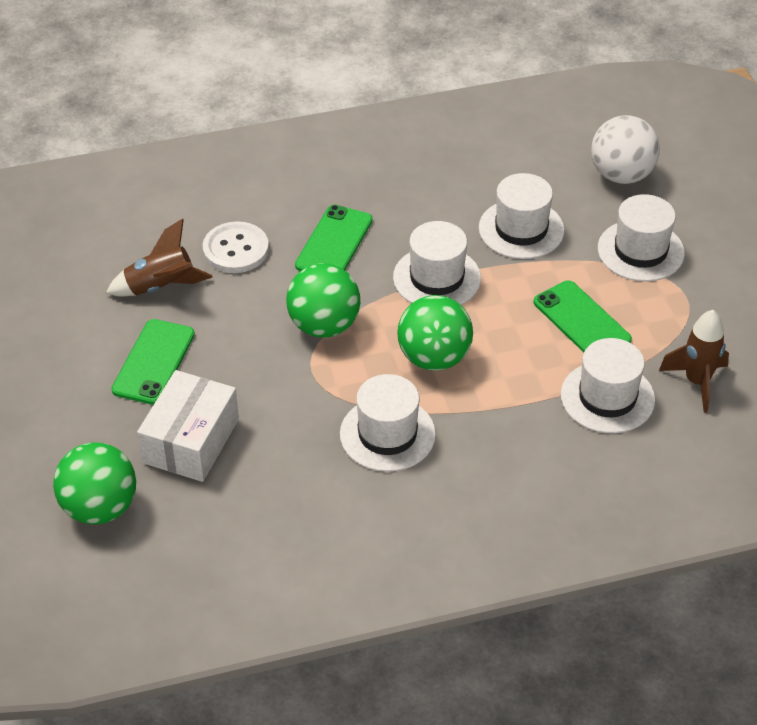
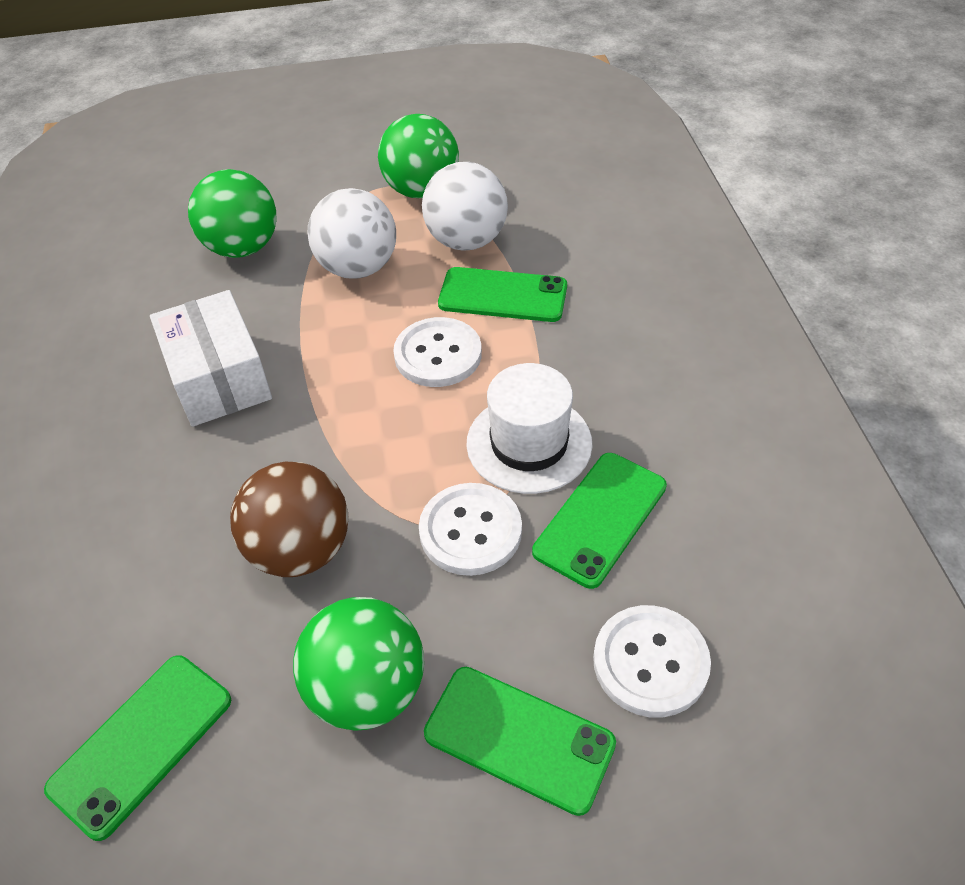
brown ball: none = 0 -> [230,462,348,577] = 1
brown rocket: [106,219,213,296] [659,310,729,413] = 2 -> none = 0
green phone: [111,319,195,405] [295,205,373,271] [533,280,632,353] = 3 -> [44,655,231,841] [424,667,616,816] [438,267,567,322] [532,453,667,589] = 4
white ball: [591,115,660,184] = 1 -> [308,188,396,279] [422,162,508,251] = 2
white button: [202,221,269,273] = 1 -> [393,317,482,387] [419,483,522,576] [593,605,711,718] = 3
white hat: [340,374,436,472] [393,221,481,305] [479,173,565,259] [561,338,655,433] [598,194,685,282] = 5 -> [466,363,592,494] = 1

